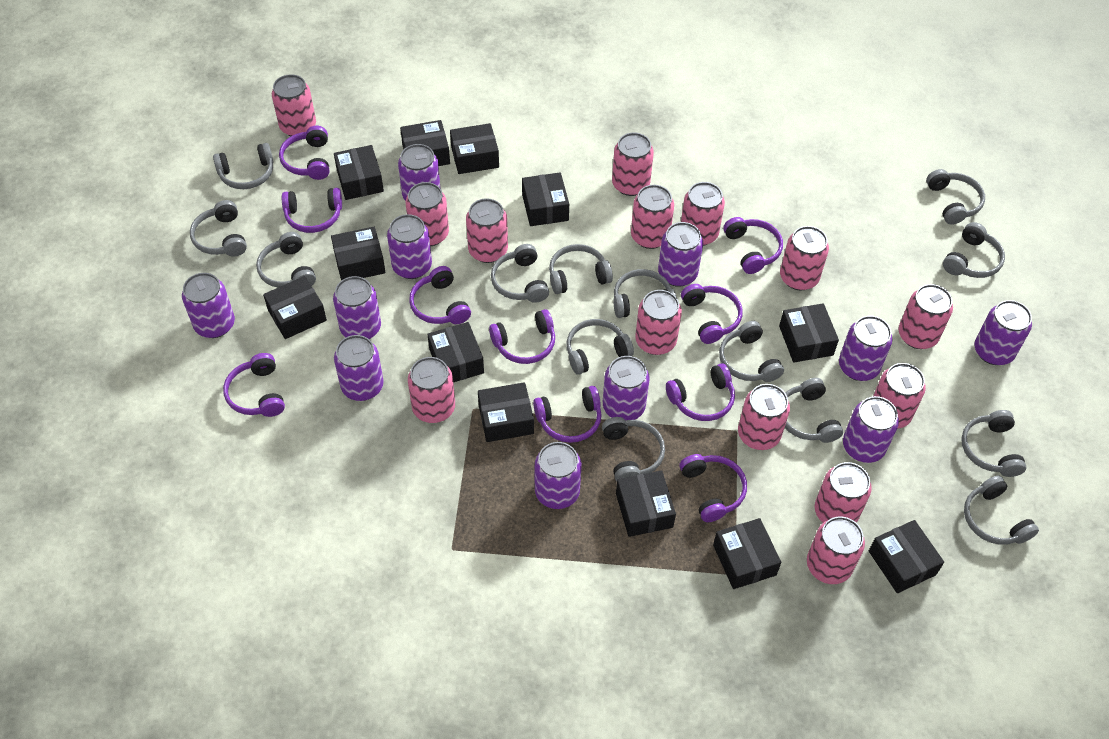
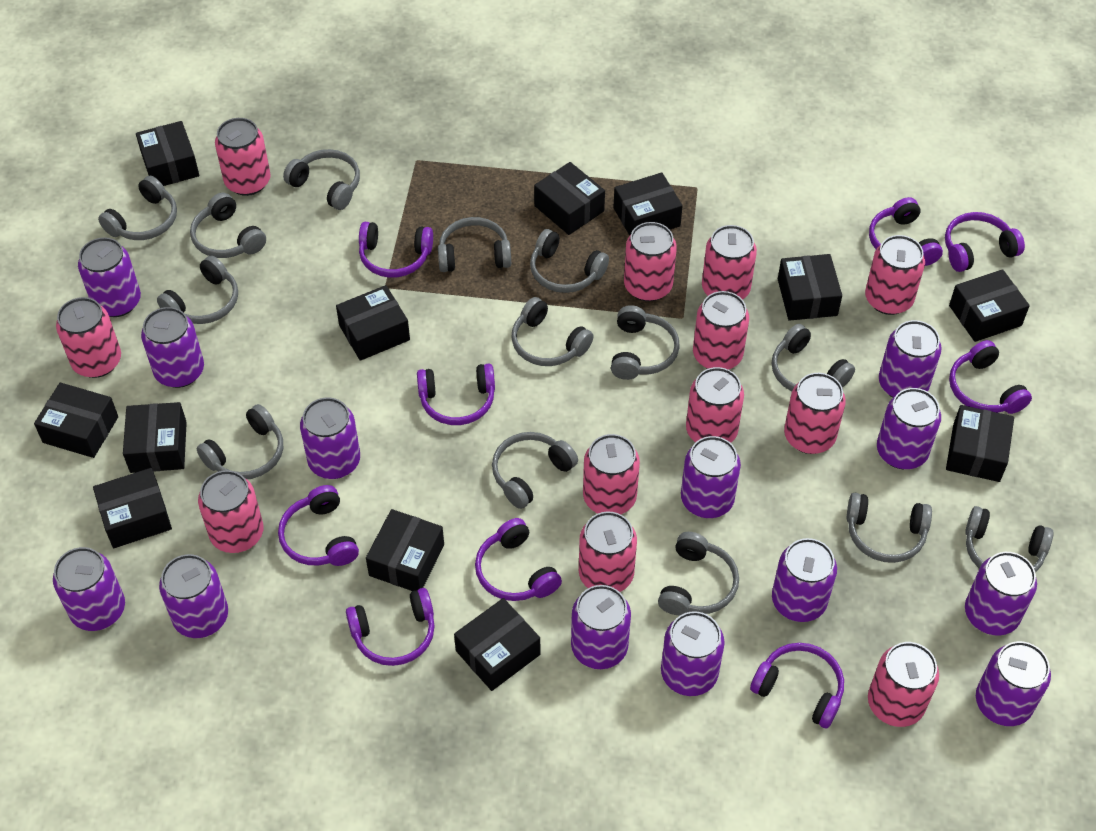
pink can: [272,74,316,136] [405,182,449,246] [408,357,455,423] [466,198,508,263] [612,133,654,196] [631,185,674,249] [635,290,682,355] [681,182,725,246] [738,384,790,450] [780,226,829,291] [807,517,865,584] [815,462,872,523] [873,363,926,429] [899,284,953,349] = 14 -> [56,297,121,378] [198,470,264,553] [215,118,271,196] [579,511,637,592] [583,434,640,514] [624,222,677,302] [686,367,744,443] [693,291,749,370] [702,225,757,300] [784,373,846,454] [865,235,925,315] [868,642,939,727] = 12
purple can: [182,273,235,338] [333,276,381,339] [334,335,384,401] [387,214,432,279] [398,144,441,201] [535,442,582,509] [603,356,650,420] [658,222,703,287] [839,316,893,381] [843,396,899,463] [974,300,1032,365] = 11 -> [53,547,125,631] [78,237,141,317] [141,307,204,388] [159,554,228,638] [300,397,360,479] [571,585,631,669] [661,611,725,696] [681,436,741,518] [772,538,837,622] [877,388,941,469] [879,320,942,398] [965,552,1037,636] [976,641,1051,726] = 13
purple headphones: [223,353,285,417] [279,126,329,180] [282,188,342,233] [409,266,471,324] [489,309,555,364] [533,386,602,443] [666,363,735,421] [680,454,747,522] [681,284,742,344] [723,217,783,274] = 10 -> [278,485,359,566] [346,588,435,666] [359,222,433,278] [417,364,495,425] [475,518,562,601] [750,643,844,728] [869,197,943,266] [945,212,1025,272] [949,340,1032,414] = 9

